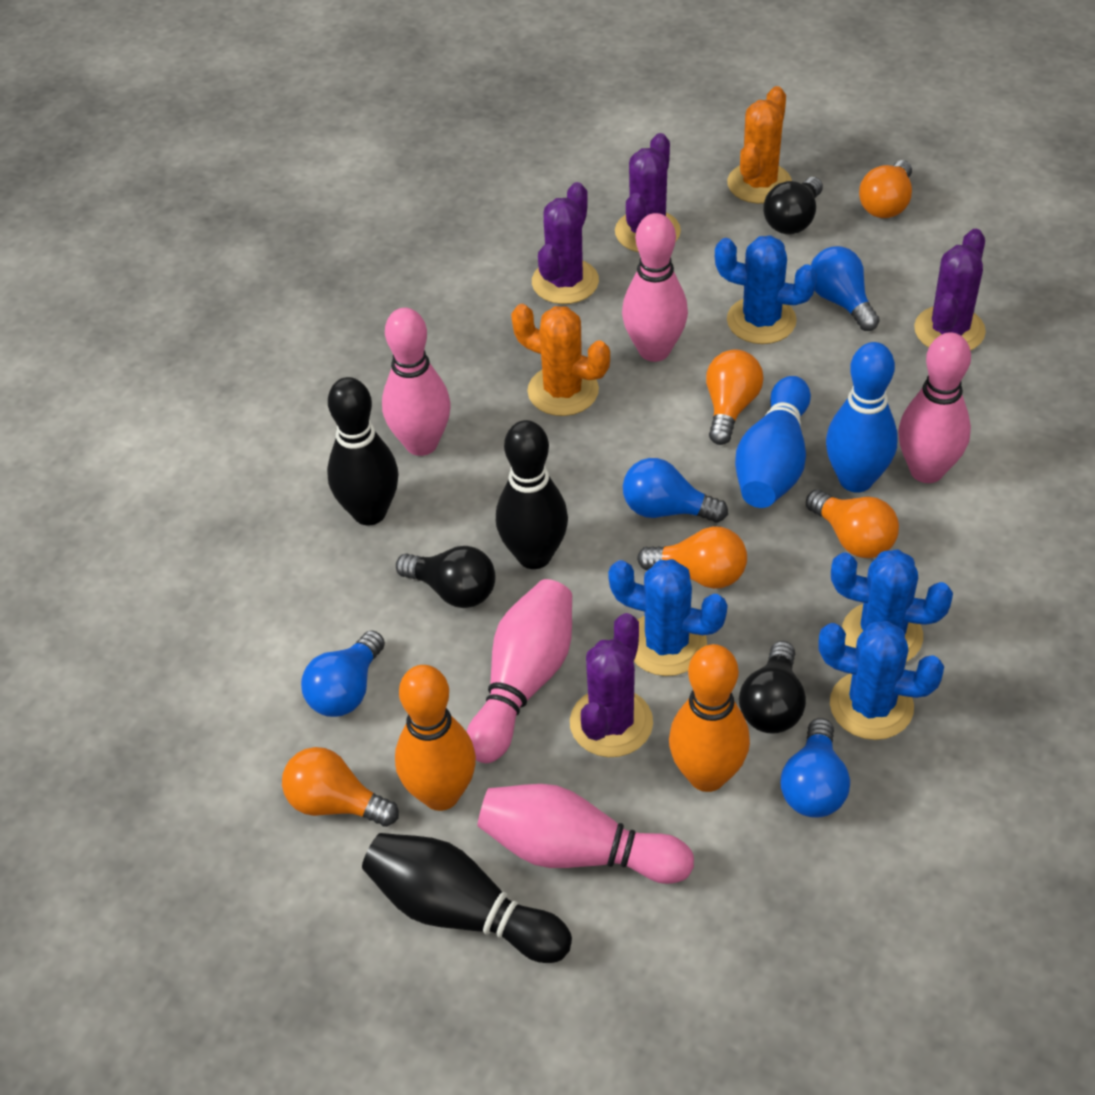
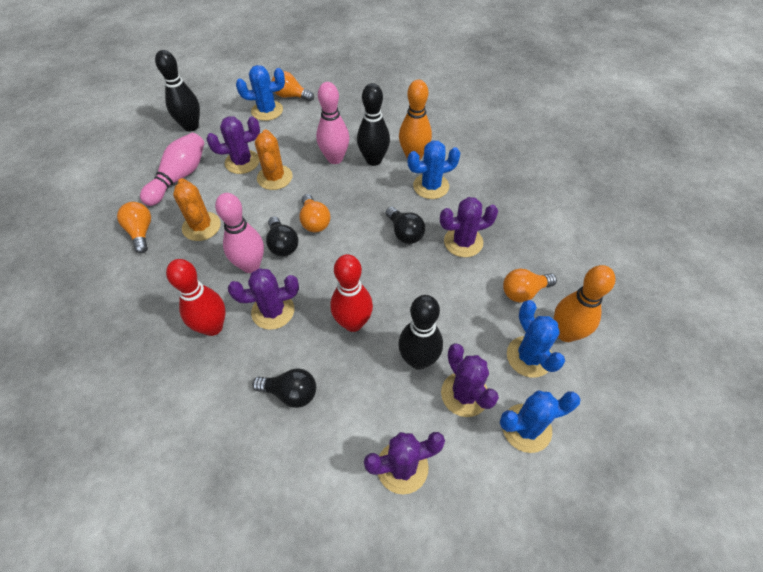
blue bowling pin: [735,376,811,508] [826,342,898,493] = 2 -> none = 0
blue light bulb: [301,630,385,717] [623,458,728,522] [781,718,850,818] [811,246,880,331] = 4 -> none = 0
orange light bulb: [282,747,399,827] [637,526,747,589] [706,350,764,445] [806,490,899,558] [859,160,912,218] = 5 -> [117,202,151,253] [272,71,314,102] [299,194,331,232] [503,268,557,303] = 4
pink bowling pin: [382,308,451,456] [467,579,572,763] [477,784,694,884] [622,213,688,362] [898,332,971,483] = 5 -> [140,133,204,206] [215,193,264,273] [316,82,350,164] = 3
purple cactus: [532,182,599,304] [570,613,653,757] [615,133,681,252] [914,229,986,351] = 4 -> [207,116,260,174] [228,268,299,330] [364,432,445,495] [440,197,498,257] [441,343,499,417] = 5
red bowling pin: none = 0 -> [166,259,225,336] [330,254,373,332] = 2

